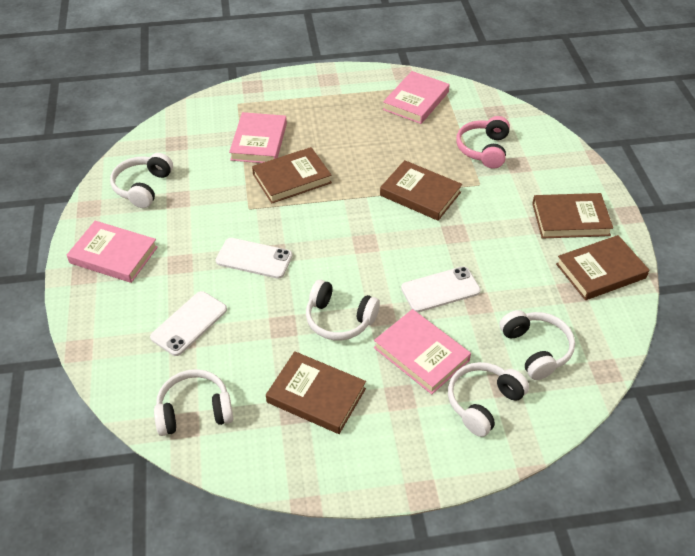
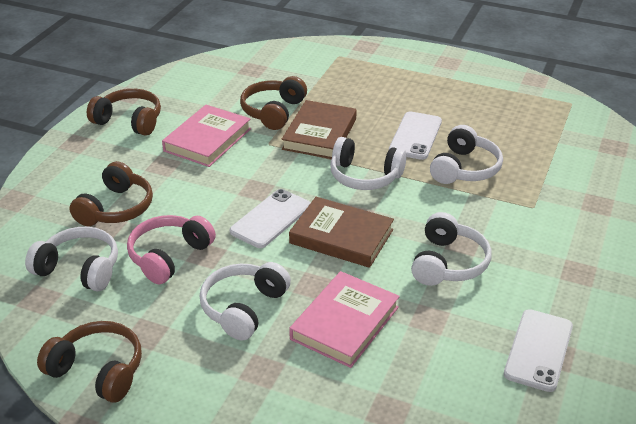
brown book: [252,147,332,204] [266,351,366,434] [380,160,462,221] [532,193,613,239] [556,235,649,300] = 5 -> [281,100,357,159] [289,197,394,268] = 2
brown headphones: none = 0 -> [37,321,142,403] [69,161,153,226] [87,89,161,136] [240,76,307,130] = 4
pink book: [67,221,158,283] [229,112,287,163] [374,309,471,394] [383,71,450,124] = 4 -> [162,105,251,167] [289,271,400,368] = 2

